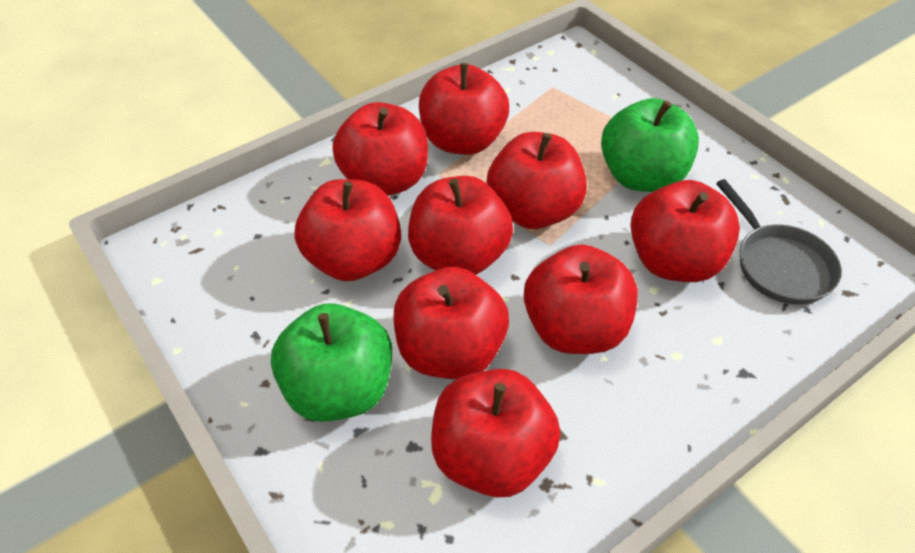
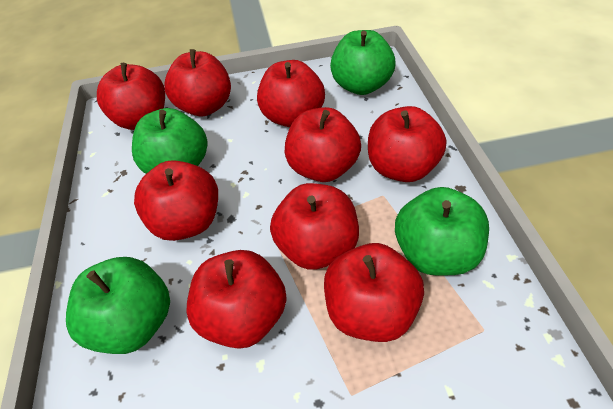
green apple: [271,303,392,422] [601,98,699,192] = 2 -> [66,257,170,354] [132,108,208,174] [330,30,395,95] [395,187,489,276] = 4
grey pan: [716,179,842,305] = 1 -> none = 0

